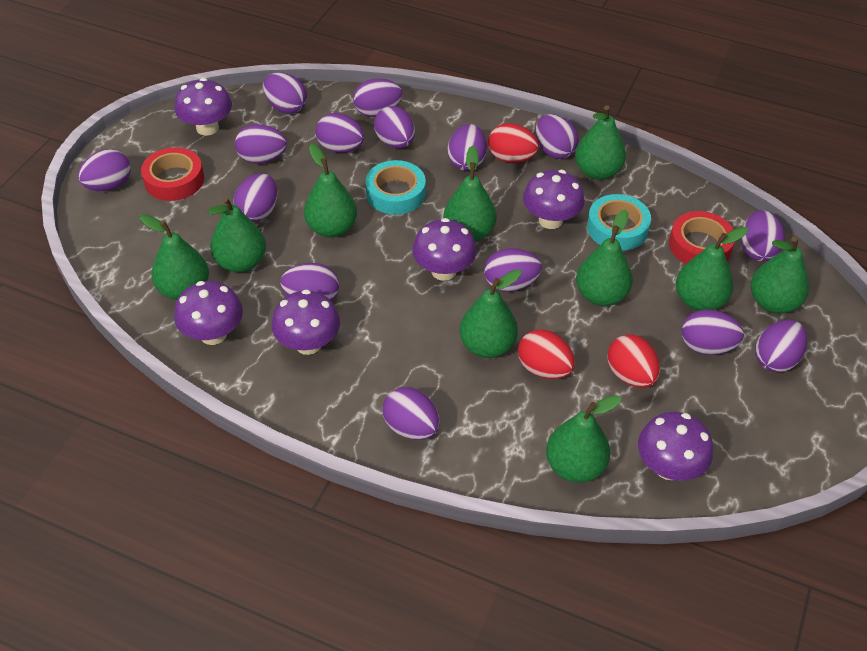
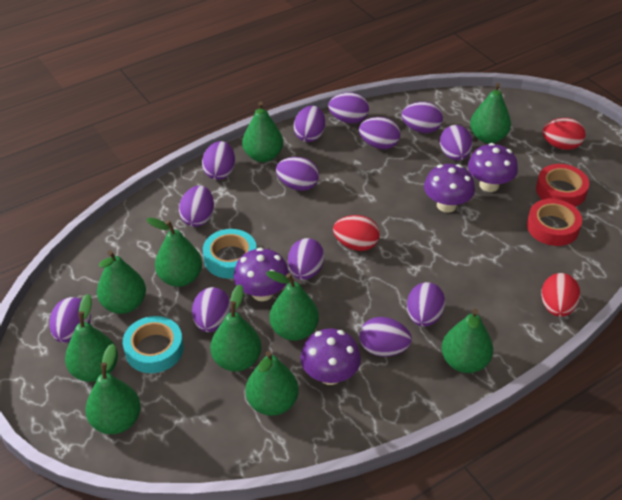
purple egg: [78,149,131,191] [233,173,278,222] [235,124,287,164] [263,72,307,114] [280,263,339,302] [316,113,364,153] [353,78,403,117] [374,106,415,148] [383,387,440,440] [448,124,487,171] [484,248,542,292] [535,114,579,159] [681,309,744,355] [741,210,785,261] [755,320,807,372] = 15 -> [49,297,91,343] [179,186,214,227] [192,287,231,332] [202,141,235,180] [276,157,319,191] [288,238,324,280] [294,106,325,142] [328,92,369,124] [359,117,401,149] [359,317,412,357] [402,102,443,133] [407,282,446,327] [440,125,473,161] = 13
purple mushroom: [174,281,243,345] [175,78,232,136] [272,289,340,355] [412,218,477,281] [523,170,584,229] [638,412,713,481] = 6 -> [234,248,289,301] [300,329,361,385] [424,164,475,213] [468,143,518,192] = 4

